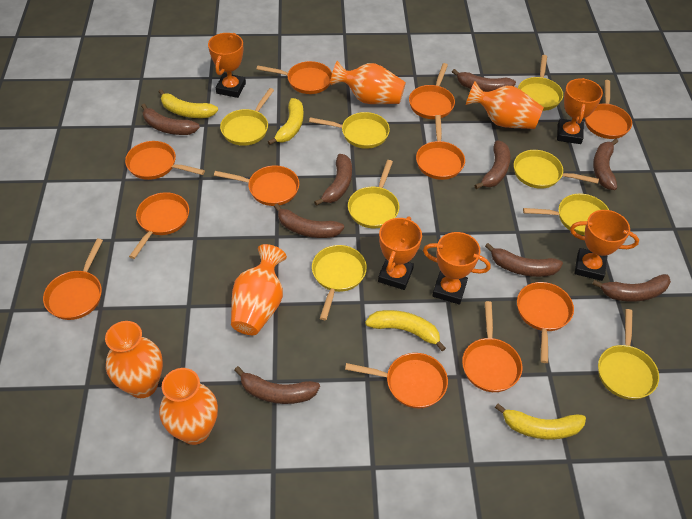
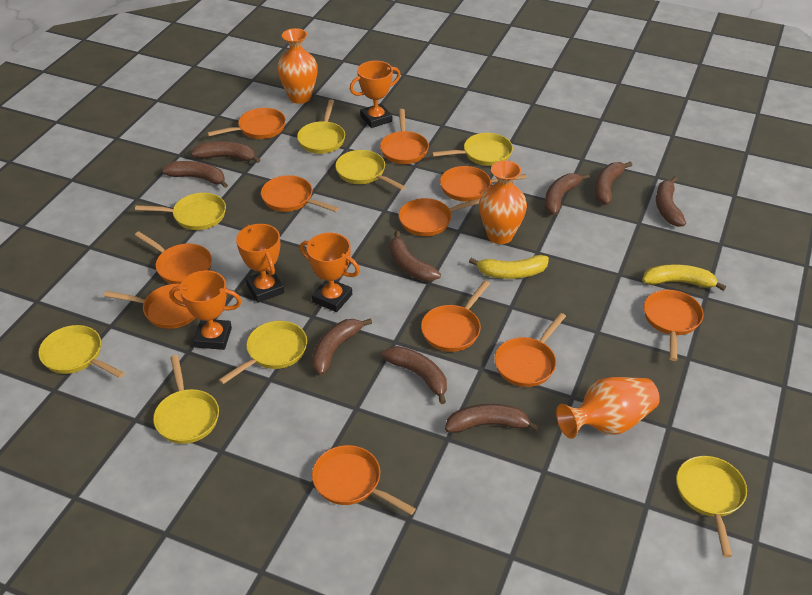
orange trophy: [208,33,246,98] [378,216,422,290] [423,232,491,304] [557,78,603,144] [570,210,639,281] = 5 -> [169,270,242,350] [236,224,284,303] [300,233,360,312] [350,61,401,128] = 4
orange vase: [105,321,163,398] [159,368,218,445] [231,244,287,335] [330,61,406,104] [466,81,544,129] = 5 -> [277,28,318,104] [479,160,527,244] [556,377,660,439] = 3
yellow banana: [159,89,218,118] [268,98,304,145] [365,310,446,351] [495,403,586,440] = 4 -> [469,255,549,279] [642,264,726,291] = 2

